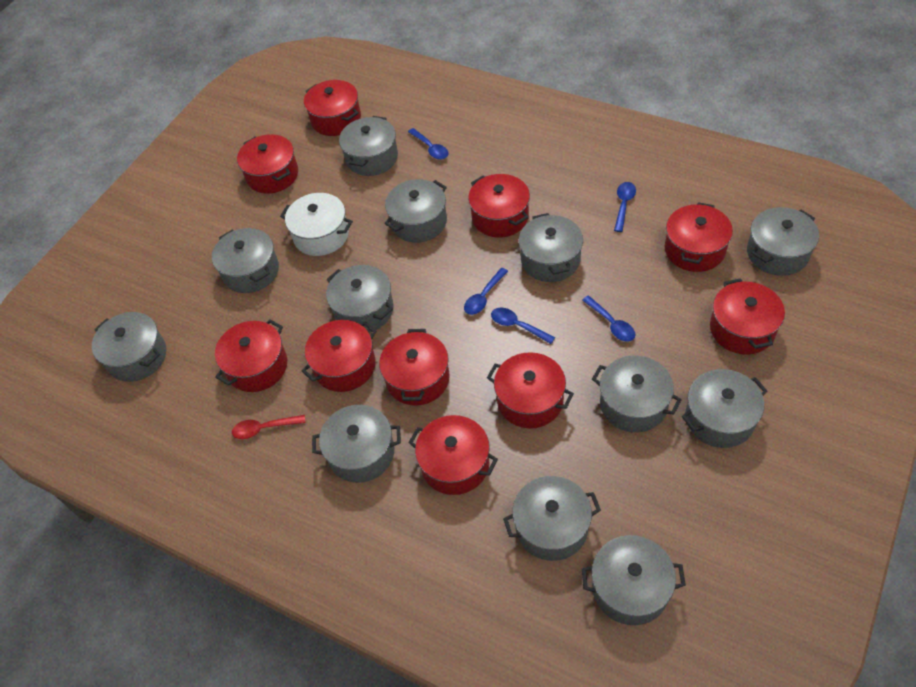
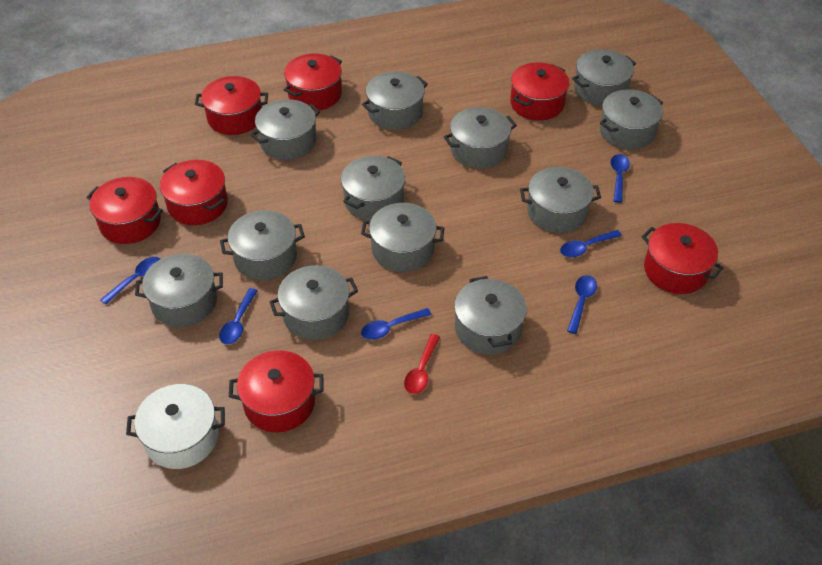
blue spoon: [408,128,448,160] [464,268,508,315] [491,308,555,344] [582,296,635,342] [614,182,636,232] = 5 -> [100,257,160,305] [219,288,258,344] [361,308,432,340] [560,230,622,257] [567,275,597,334] [611,154,630,203] = 6
red pot: [215,319,287,392] [237,134,298,194] [302,320,377,392] [304,80,361,136] [379,329,450,406] [408,415,498,495] [468,174,530,238] [487,352,574,429] [665,202,733,272] [710,278,785,355] = 10 -> [86,177,163,244] [160,160,228,225] [195,76,268,135] [229,350,324,432] [284,54,342,111] [510,63,569,120] [641,223,723,294] = 7

